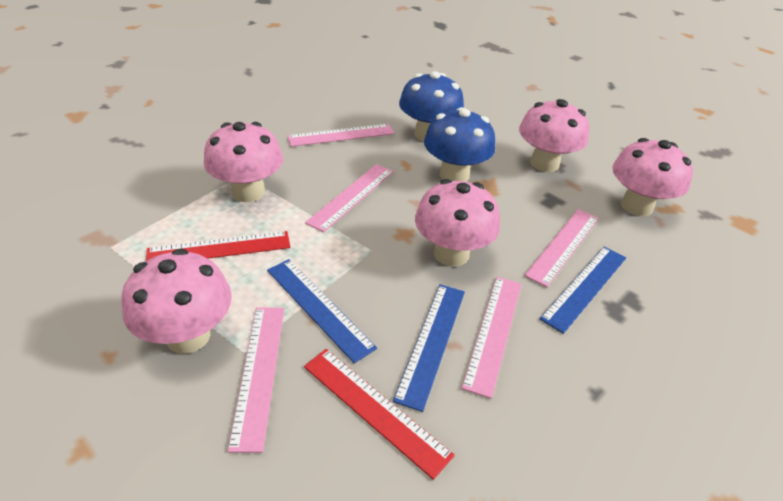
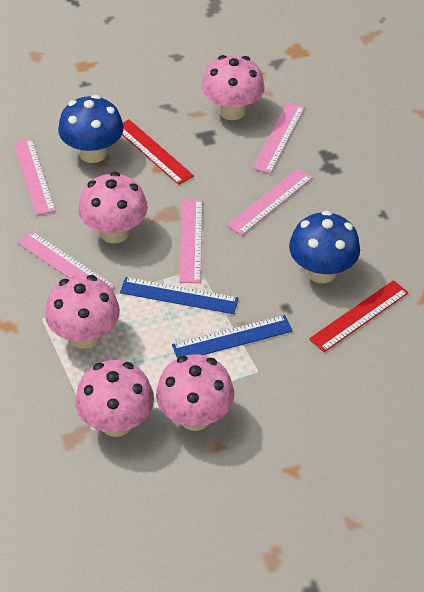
blue ruler: [267,259,377,363] [393,284,465,412] [540,246,626,334] = 3 -> [120,277,239,314] [172,315,293,358] = 2

